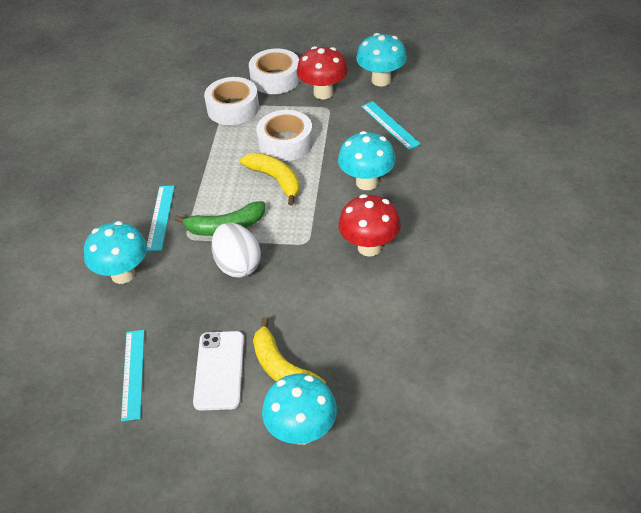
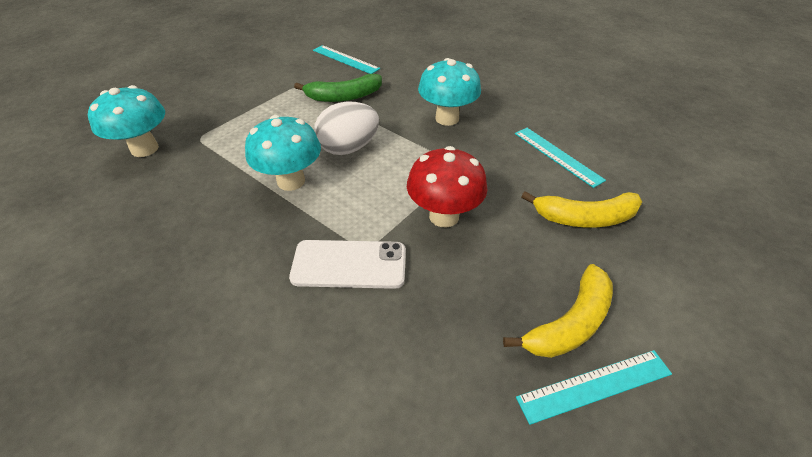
red mushroom: [297,46,348,100] [338,194,401,256] = 2 -> [407,146,488,228] = 1
turquoise mushroom: [84,221,147,284] [262,374,337,445] [338,131,396,190] [356,33,407,86] = 4 -> [88,85,165,157] [245,115,321,191] [418,58,481,126] = 3
white tape: [204,77,259,125] [249,48,300,94] [257,110,313,161] = 3 -> none = 0

